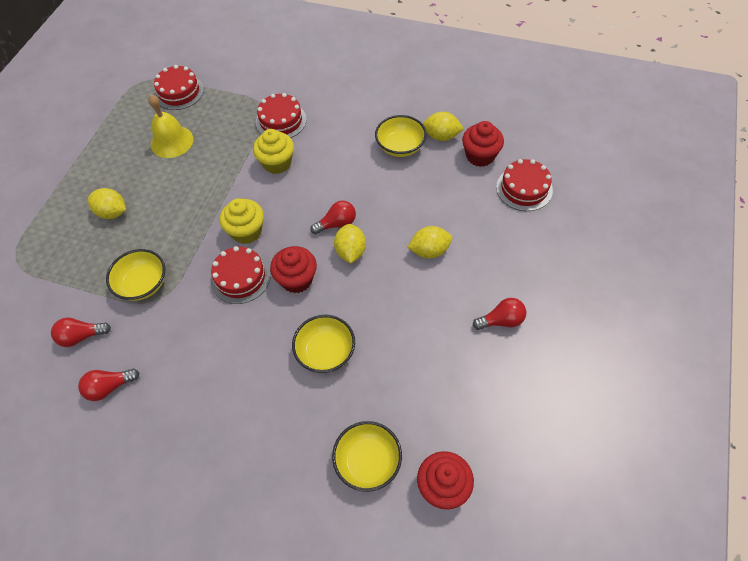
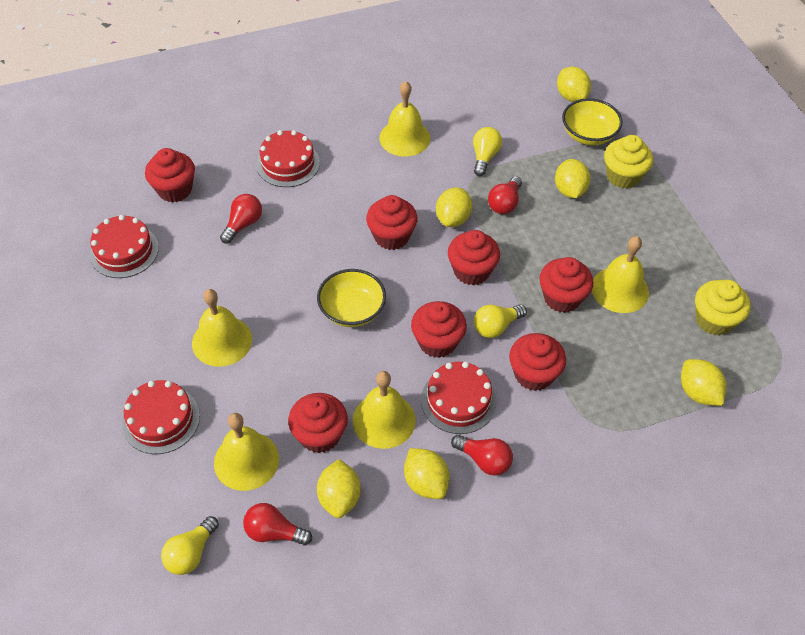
red cupcake: [270,246,317,293] [417,451,474,510] [462,121,504,167] = 3 -> [145,148,195,203] [288,393,348,453] [366,195,417,250] [411,301,467,358] [448,230,500,285] [509,333,566,391] [540,257,593,313] = 7
yellow bell: [148,95,193,158] = 1 -> [192,289,252,367] [214,413,279,491] [353,371,416,449] [379,81,430,157] [592,236,649,313] = 5
yellow bowl: [106,249,165,301] [292,315,355,373] [332,421,402,492] [375,115,427,157] = 4 -> [317,269,386,327] [562,98,623,145] = 2
yellow lemon: [88,188,126,219] [334,224,366,263] [407,226,452,258] [423,112,464,141] = 4 -> [317,459,361,518] [404,448,450,499] [436,188,472,227] [555,159,591,198] [557,67,591,102] [681,359,727,406] = 6
yellow light bulb: none = 0 -> [161,516,219,575] [473,127,502,176] [474,304,527,338] = 3

